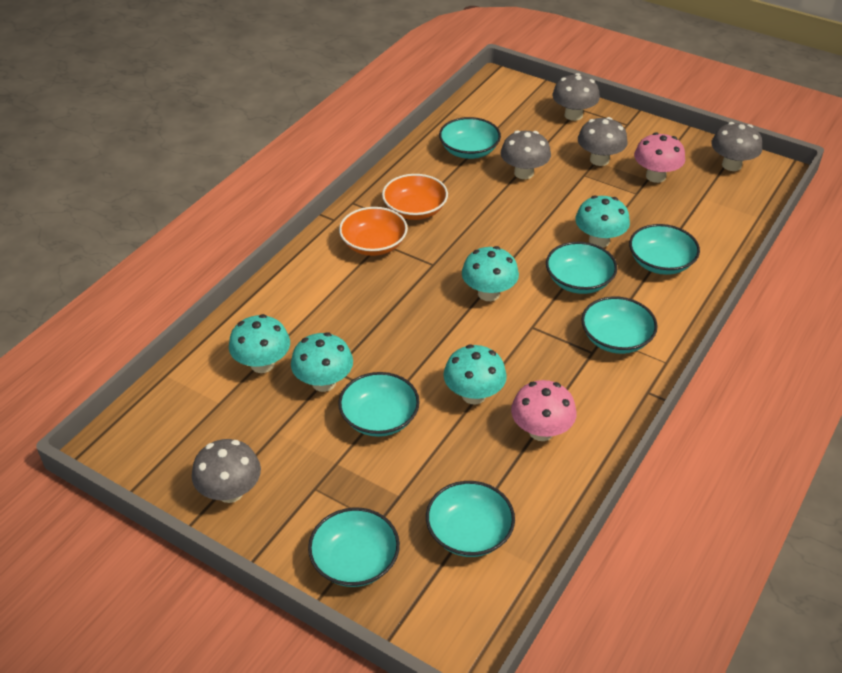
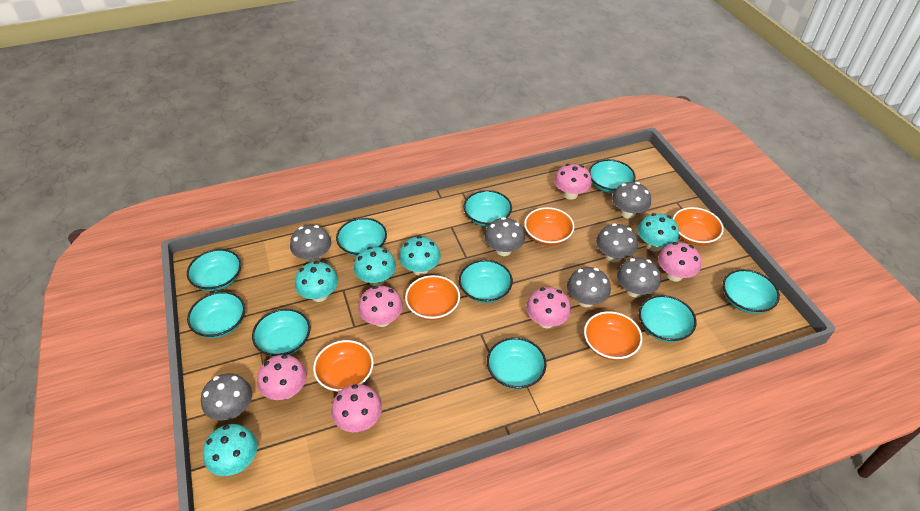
grey mushroom: [192,439,261,503] [501,130,551,179] [552,73,600,121] [578,117,628,166] [711,122,762,171] = 5 -> [201,373,252,421] [290,225,331,263] [484,217,525,256] [567,267,611,307] [596,223,638,263] [612,182,651,219] [617,258,661,298] = 7
orange bowl: [339,207,408,256] [382,174,448,220] = 2 -> [313,340,374,392] [405,275,460,320] [524,207,574,246] [584,311,642,360] [673,207,724,245] = 5
pink mushroom: [511,380,576,441] [634,132,685,183] = 2 -> [257,355,307,400] [331,384,382,432] [358,286,403,327] [526,287,571,328] [554,164,592,200] [658,242,701,281] = 6
turquoise bowl: [308,507,400,587] [338,372,420,437] [426,481,515,557] [439,117,501,159] [546,242,617,294] [581,296,657,354] [629,224,700,275] = 7 -> [187,249,241,291] [187,291,245,338] [252,309,310,357] [336,218,387,257] [459,260,513,303] [464,190,512,227] [487,337,547,389] [589,159,636,193] [639,295,697,342] [723,269,780,314] = 10

